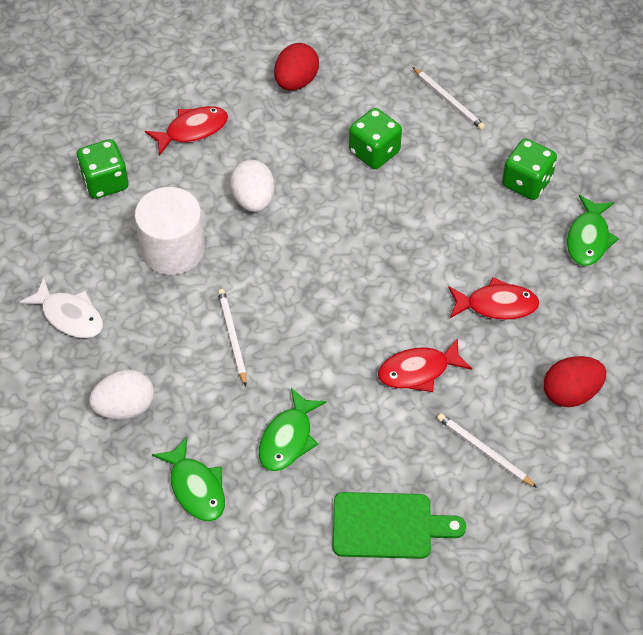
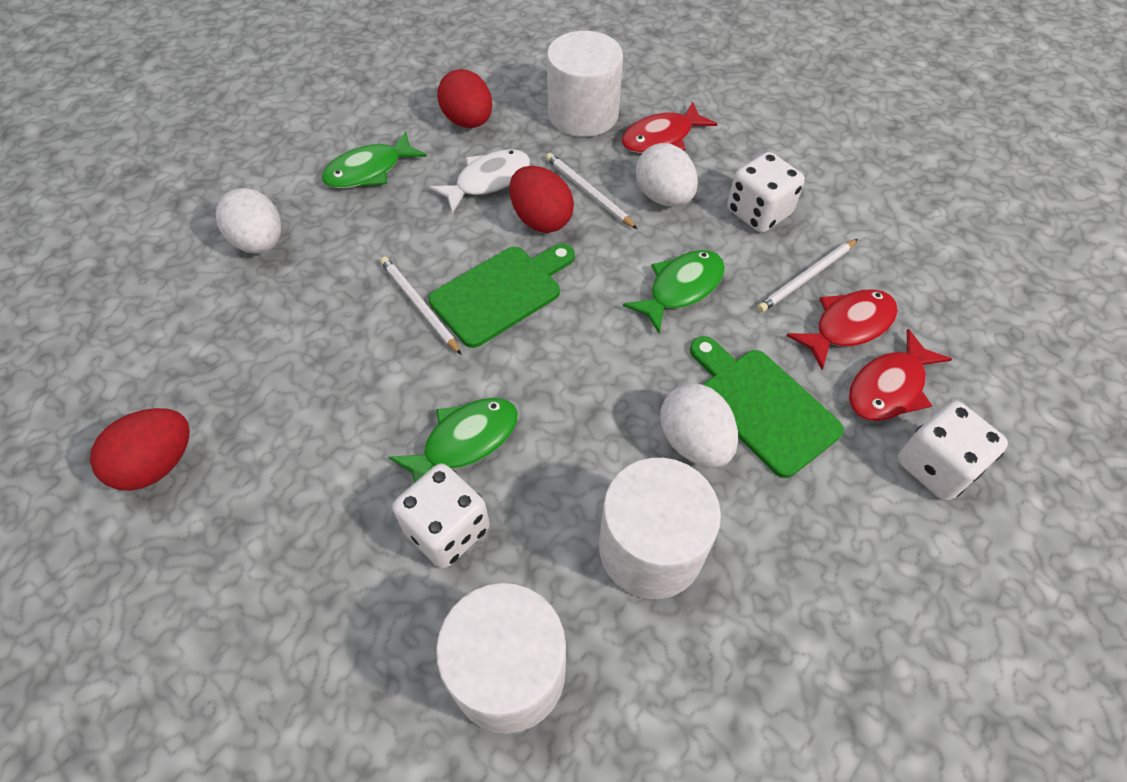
green cutting board: [333,492,466,559] = 1 -> [428,244,575,348] [690,336,844,478] = 2
green dice: [77,139,128,199] [349,108,402,169] [502,138,557,200] = 3 -> none = 0
red egg: [274,43,319,91] [544,356,606,407] = 2 -> [90,408,190,491] [437,69,493,128] [510,166,574,233] = 3
white cylinder: [134,187,205,275] = 1 -> [436,583,566,734] [547,31,623,137] [599,458,721,599] = 3
white dice: none = 0 -> [392,463,490,569] [727,152,805,233] [898,401,1008,501] = 3
white egg: [89,370,154,420] [230,160,275,212] = 2 -> [215,188,281,254] [636,143,698,207] [660,384,738,468] = 3

